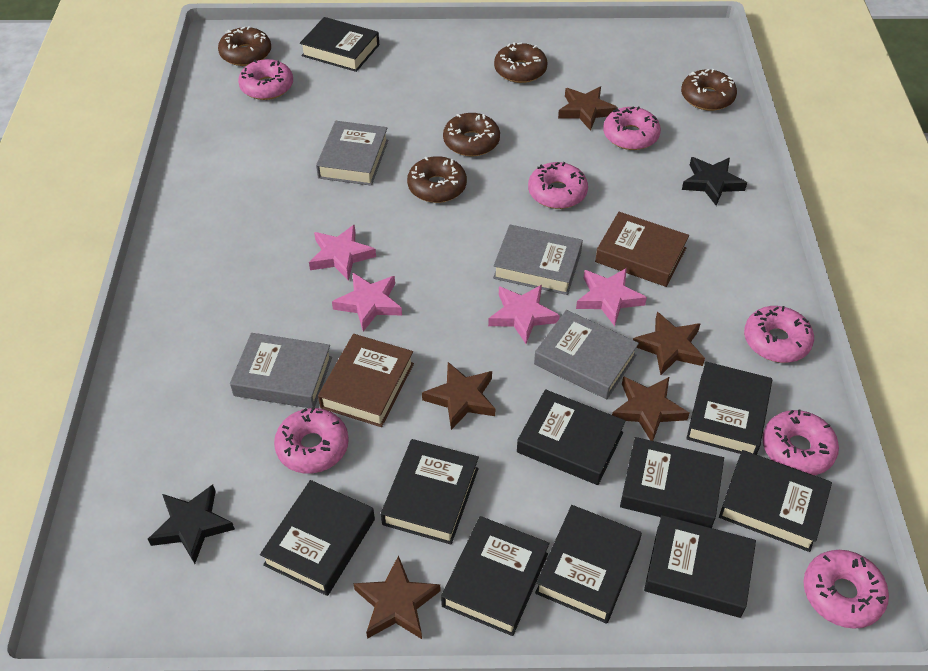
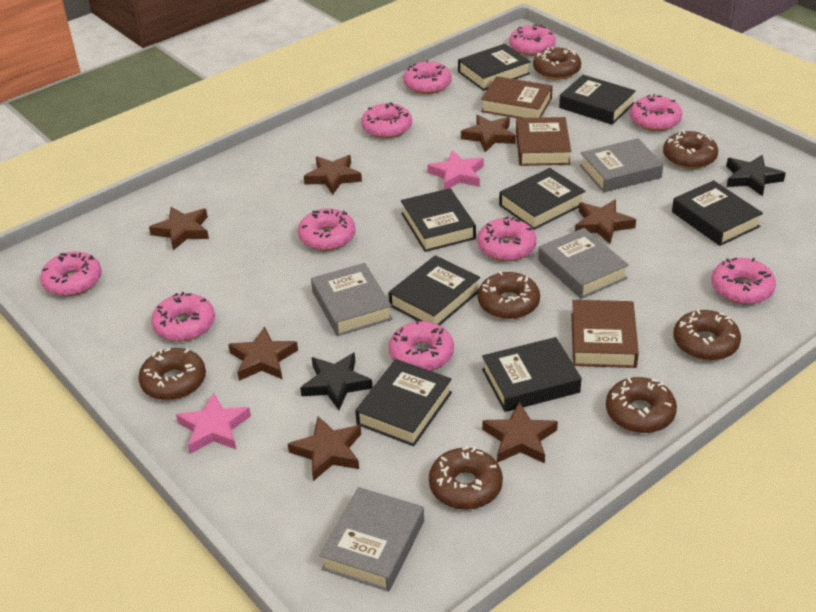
black book: [260,480,375,596] [300,17,379,72] [381,439,479,544] [441,516,549,636] [517,389,626,485] [535,505,642,624] [620,437,724,528] [644,515,756,618] [686,362,772,455] [719,450,832,552] = 10 -> [355,359,452,446] [389,255,480,325] [401,188,476,252] [458,44,531,91] [482,337,582,412] [499,168,585,230] [559,75,636,125] [672,180,763,246] = 8
brown book: [318,334,414,427] [595,212,689,287] = 2 -> [481,76,553,118] [516,117,571,166] [571,300,639,368] = 3
brown donut: [218,26,271,66] [407,156,467,203] [443,113,500,157] [494,42,548,83] [681,69,737,111] = 5 -> [138,348,206,400] [429,446,503,510] [478,271,540,319] [533,47,581,80] [606,377,677,433] [663,130,718,169] [674,310,741,361] = 7
brown star: [353,555,441,639] [422,362,495,430] [558,86,618,131] [612,376,689,441] [633,312,705,375] = 5 -> [149,207,209,250] [228,326,298,381] [288,416,361,481] [304,155,362,195] [461,115,516,152] [482,402,558,463] [575,199,636,244] = 7
pink donut: [238,59,293,100] [274,407,349,474] [528,162,588,209] [603,106,661,150] [744,306,814,363] [762,410,839,475] [803,550,889,629] = 7 -> [40,252,102,296] [151,292,215,342] [298,209,355,251] [361,102,412,139] [389,320,454,371] [403,60,452,94] [477,217,536,261] [509,24,556,56] [630,94,682,131] [711,258,776,305] = 10
pink star: [309,224,376,281] [332,272,402,332] [488,285,560,344] [576,268,647,326] = 4 -> [176,392,251,454] [427,150,484,189] = 2

